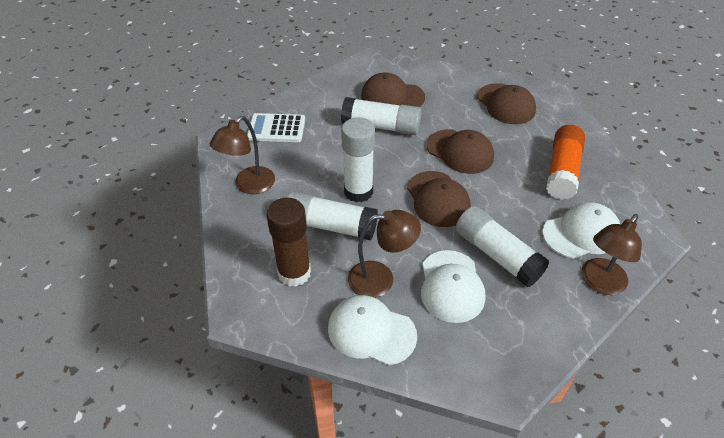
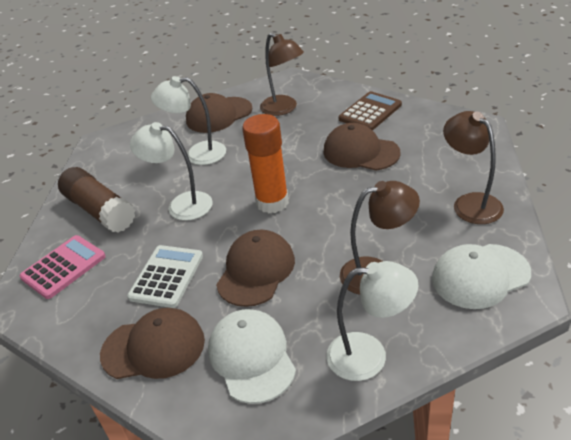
brown calculator: none = 0 -> [338,91,402,131] = 1
pink calculator: none = 0 -> [20,235,106,299] = 1
white cap: [328,295,417,365] [421,250,485,323] [542,202,620,258] = 3 -> [208,309,296,404] [432,244,531,309] = 2
white glue stick: [287,192,378,240] [341,97,421,135] [341,117,375,202] [456,206,549,287] = 4 -> none = 0
white lamp: none = 0 -> [130,122,213,221] [151,76,226,165] [326,261,418,381] = 3

